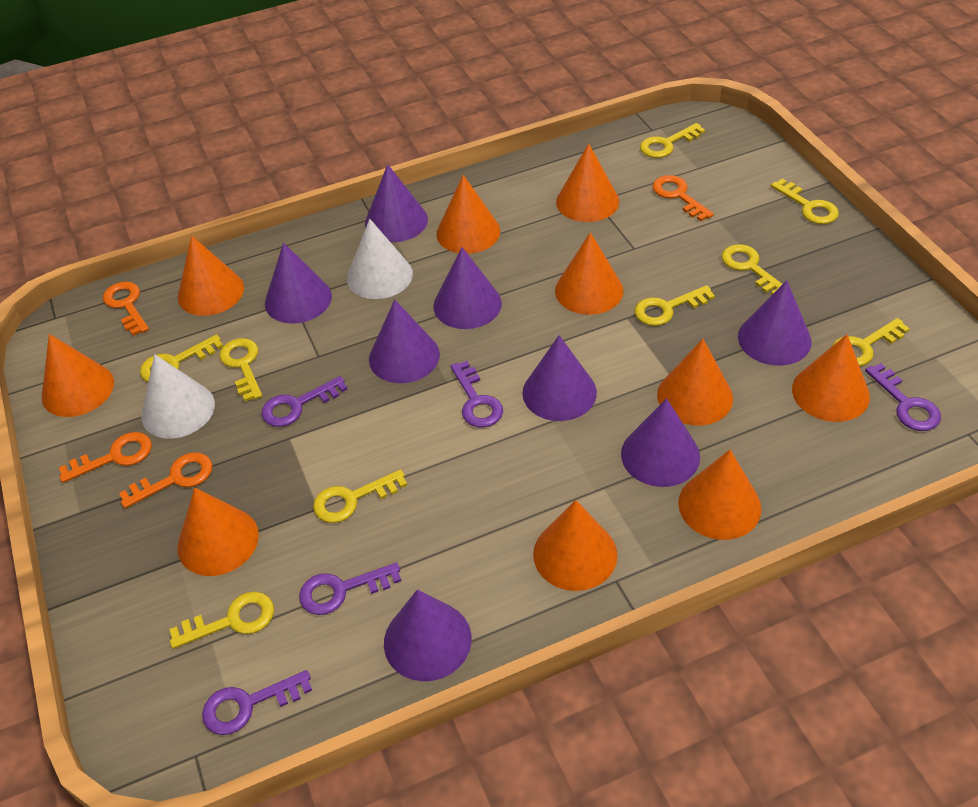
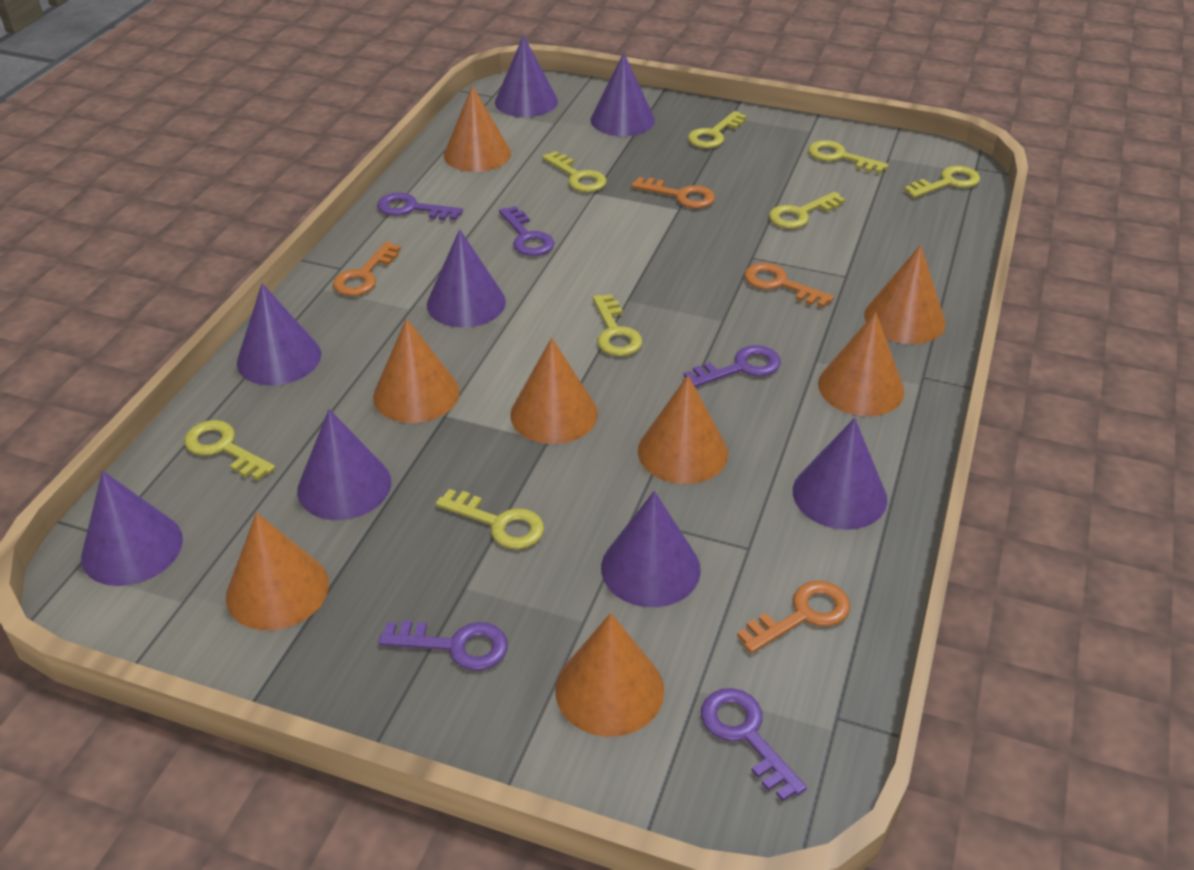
orange cone: [42,334,114,417] [178,236,244,316] [178,488,259,576] [436,175,500,254] [533,500,617,591] [555,232,623,315] [556,143,619,222] [657,339,733,426] [678,450,762,540] [792,334,870,422] = 10 -> [226,513,329,630] [373,318,460,423] [444,85,511,172] [510,338,598,444] [555,613,664,737] [638,375,728,484] [818,312,905,416] [864,245,946,344] = 8
white cone: [141,354,215,439] [347,219,413,299] = 2 -> none = 0
yellow key: [140,334,223,382] [169,592,274,649] [219,338,262,402] [313,469,407,523] [634,285,715,326] [640,123,705,158] [722,244,782,295] [771,179,839,224] [832,318,910,366] = 9 -> [184,420,275,480] [436,489,544,549] [542,151,607,192] [593,294,642,356] [688,111,747,148] [769,192,845,229] [808,140,888,174] [904,166,980,198] = 8

